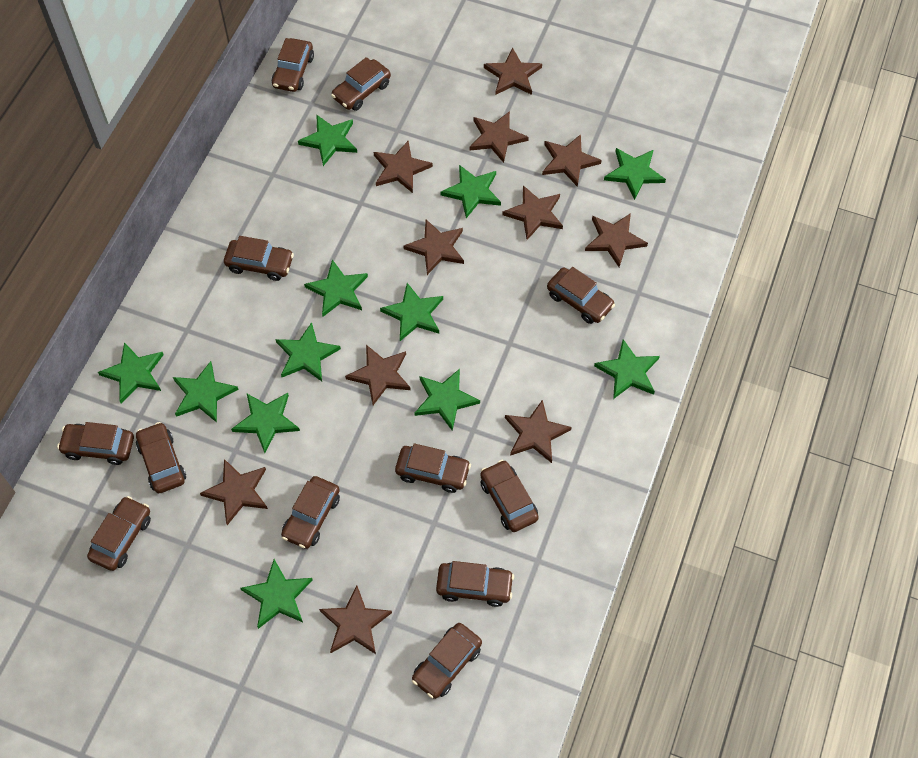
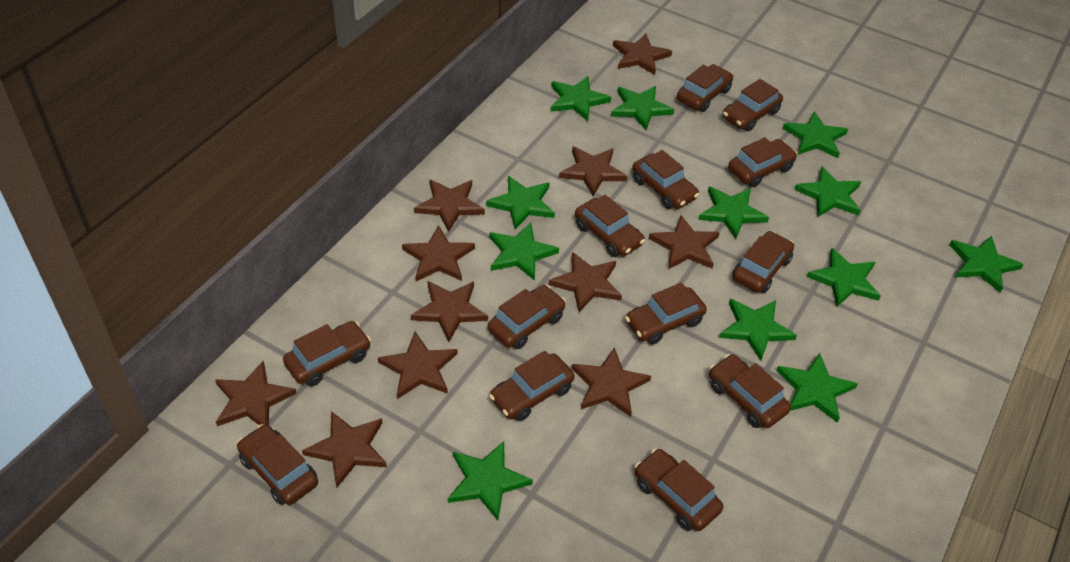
brown car: [57,422,134,465] [87,496,151,571] [136,422,186,493] [224,236,294,281] [272,38,314,92] [281,476,340,549] [331,57,391,111] [395,443,471,493] [412,623,482,699] [436,561,514,607] [480,460,539,532] [547,267,615,324] = 12 -> [237,424,318,505] [283,321,371,386] [488,285,566,349] [489,351,575,421] [575,195,645,257] [625,282,707,345] [632,150,699,209] [635,449,723,531] [677,64,733,112] [709,354,791,428] [722,79,783,131] [728,137,797,187] [732,231,794,293] = 13

